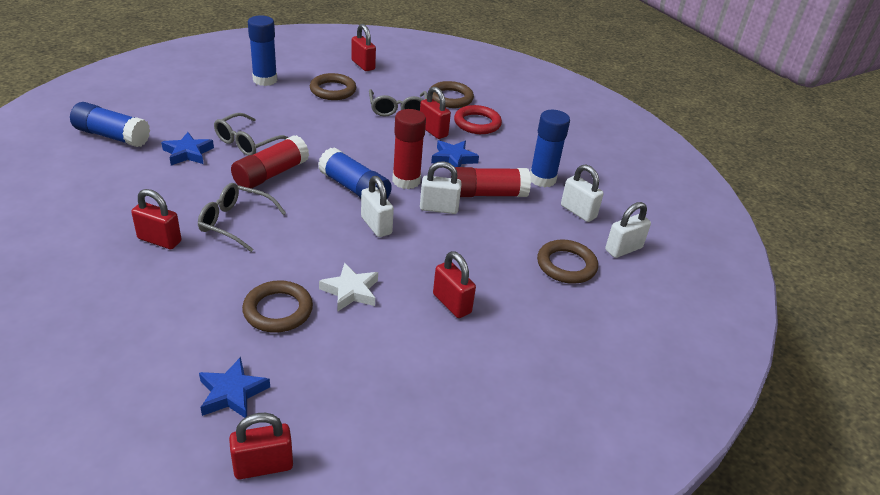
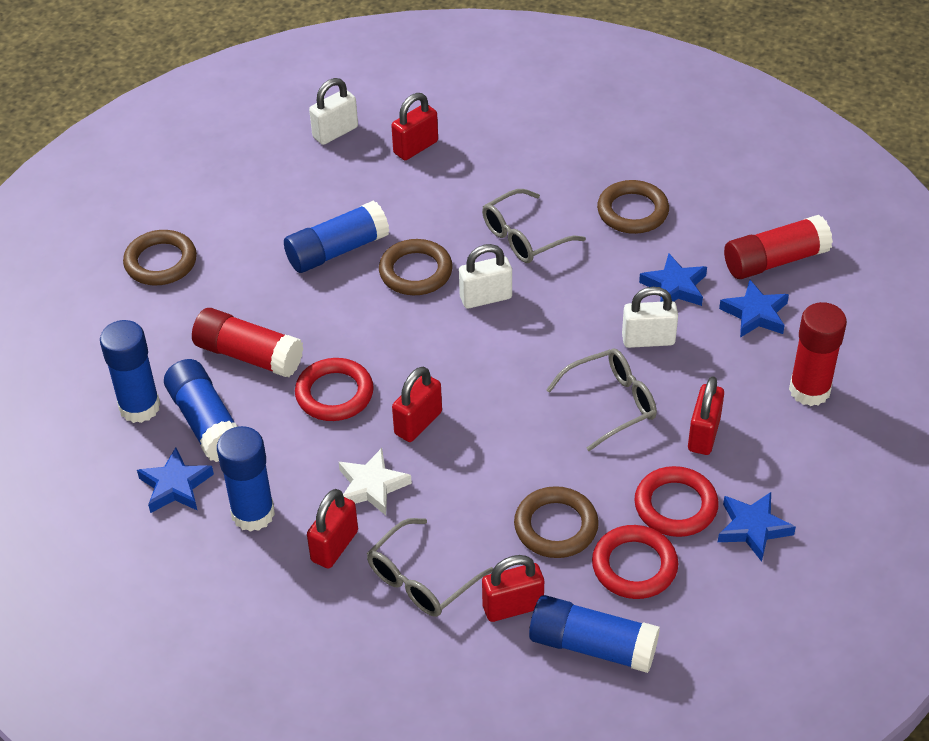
blue glue stick: [70,102,150,147] [248,15,277,86] [318,147,392,199] [530,110,570,187] = 4 -> [100,320,160,423] [164,359,238,462] [217,426,275,532] [284,200,389,273] [529,595,660,673] = 5
blue star: [161,132,214,165] [199,357,270,418] [431,140,479,167] = 3 -> [137,447,214,513] [639,254,707,306] [718,492,796,562] [719,280,789,338] = 4
red ring: [454,105,502,134] = 1 -> [295,358,374,421] [592,525,678,599] [634,466,719,537] = 3
white padlock: [361,176,394,237] [420,161,462,214] [561,165,604,222] [605,202,651,258] = 4 -> [309,78,358,145] [459,244,512,309] [622,287,678,348] = 3

